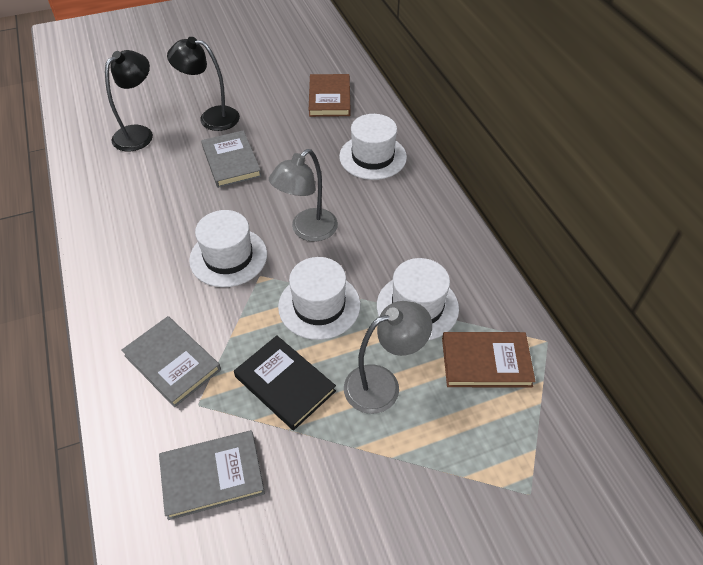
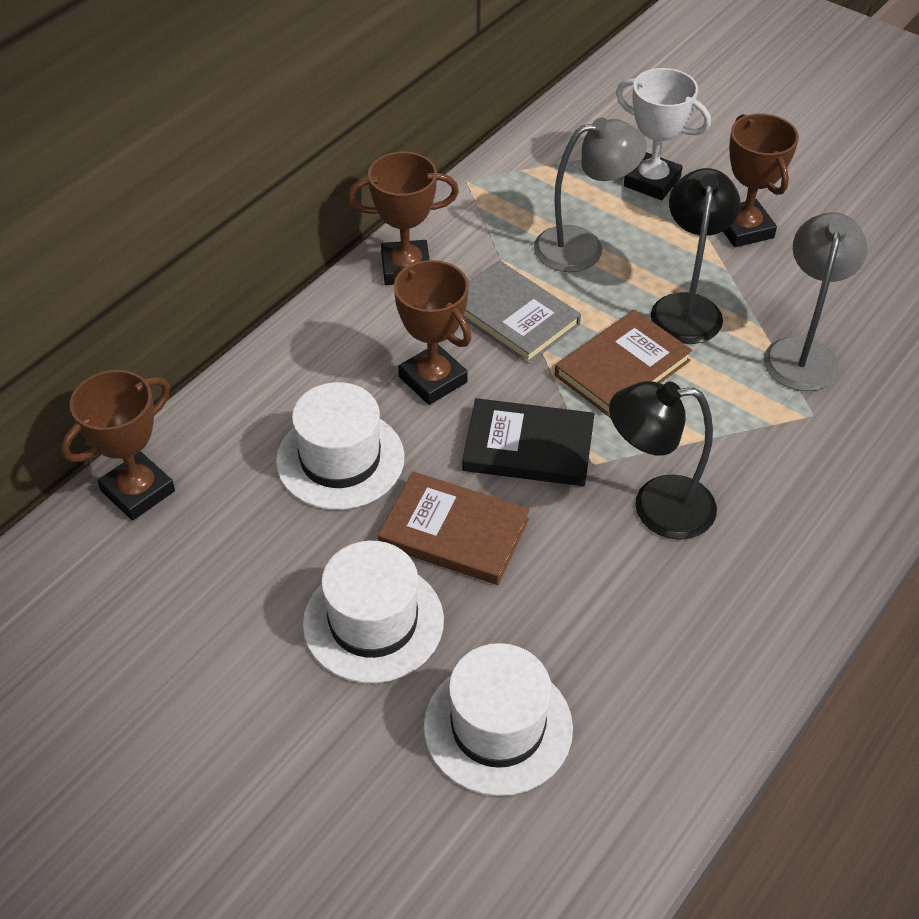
brown trophy: none = 0 -> [61,370,175,520] [347,152,459,285] [394,260,471,405] [723,114,799,247] = 4
grey book: [121,316,221,407] [159,430,265,520] [201,130,262,188] = 3 -> [464,260,581,364] = 1
white hat: [189,210,267,287] [278,257,360,340] [339,114,407,180] [377,258,459,340] = 4 -> [276,382,405,510] [303,541,444,683] [423,643,573,796] = 3
white trophy: none = 0 -> [616,68,711,200] = 1

